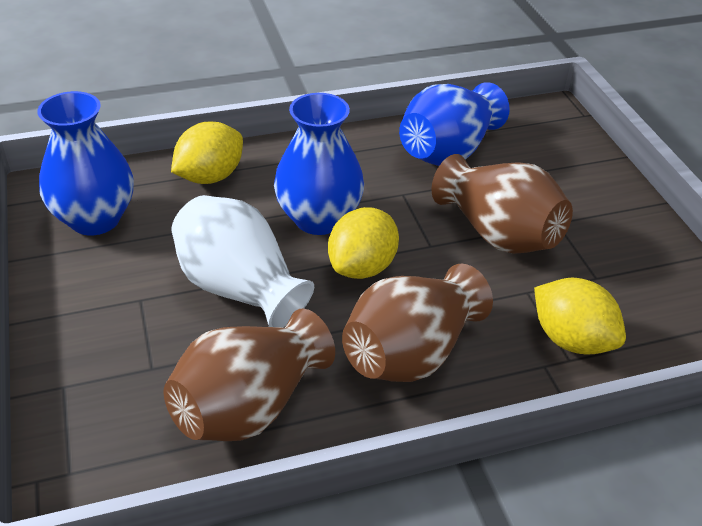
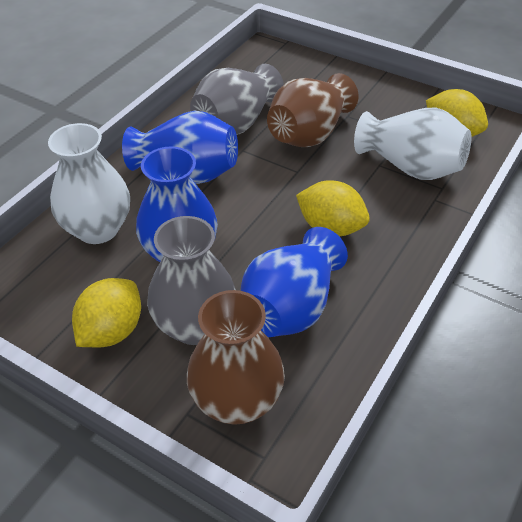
brown vase: [164,309,335,441] [342,263,493,382] [431,154,573,254] = 3 -> [187,290,285,425] [267,73,358,147] = 2
grey vase: none = 0 -> [147,216,236,345] [190,64,284,135] = 2
white vase: [172,195,314,327] = 1 -> [48,123,130,244] [354,107,472,180] = 2

